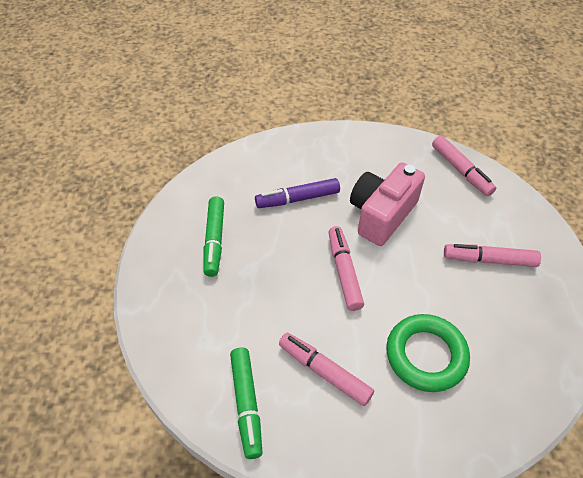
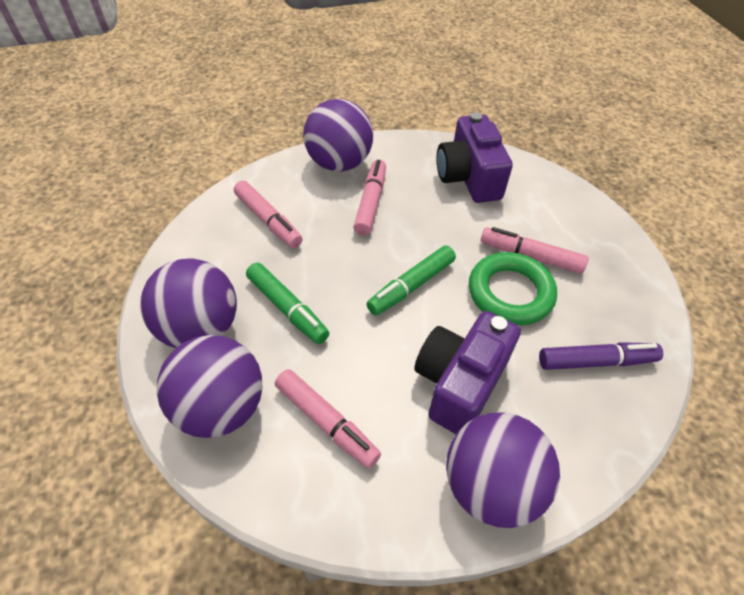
pink camera: [350,162,425,246] = 1 -> none = 0
purple ball: none = 0 -> [140,258,237,348] [157,335,263,438] [303,99,373,171] [446,413,560,528] = 4
purple camera: none = 0 -> [414,311,521,434] [437,112,513,203] = 2

